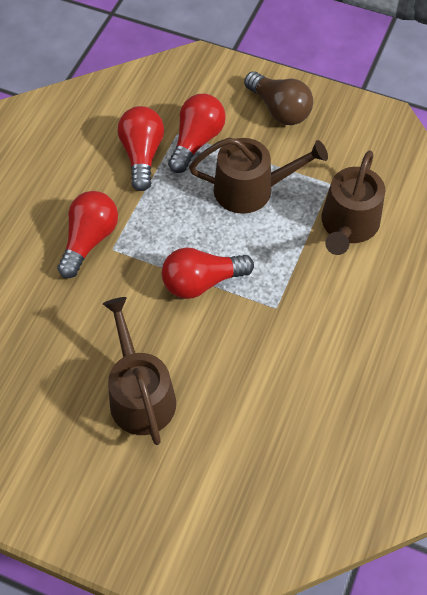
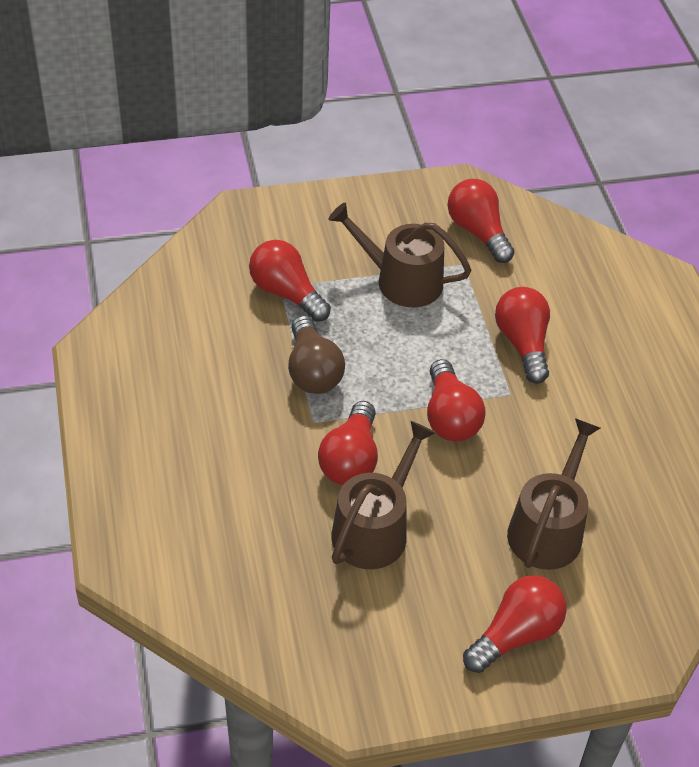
red light bulb: [57,191,118,278] [118,106,164,191] [162,247,254,299] [168,94,226,173] = 4 -> [249,240,331,322] [318,401,378,485] [427,359,486,442] [448,179,515,263] [463,575,567,673] [495,287,550,384] = 6

